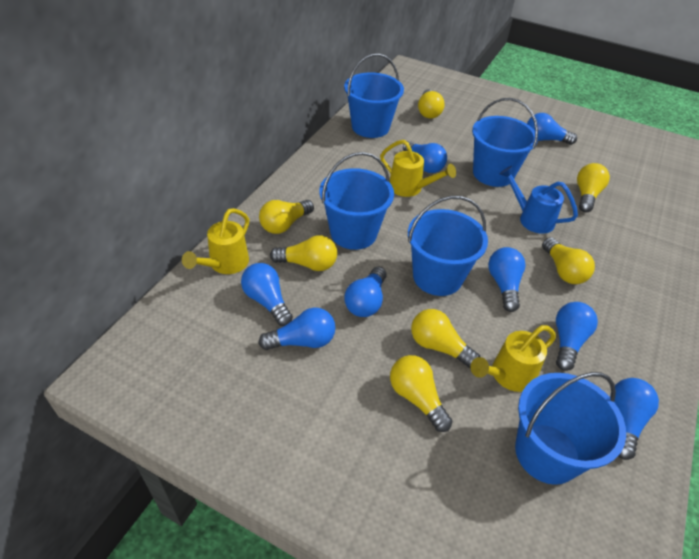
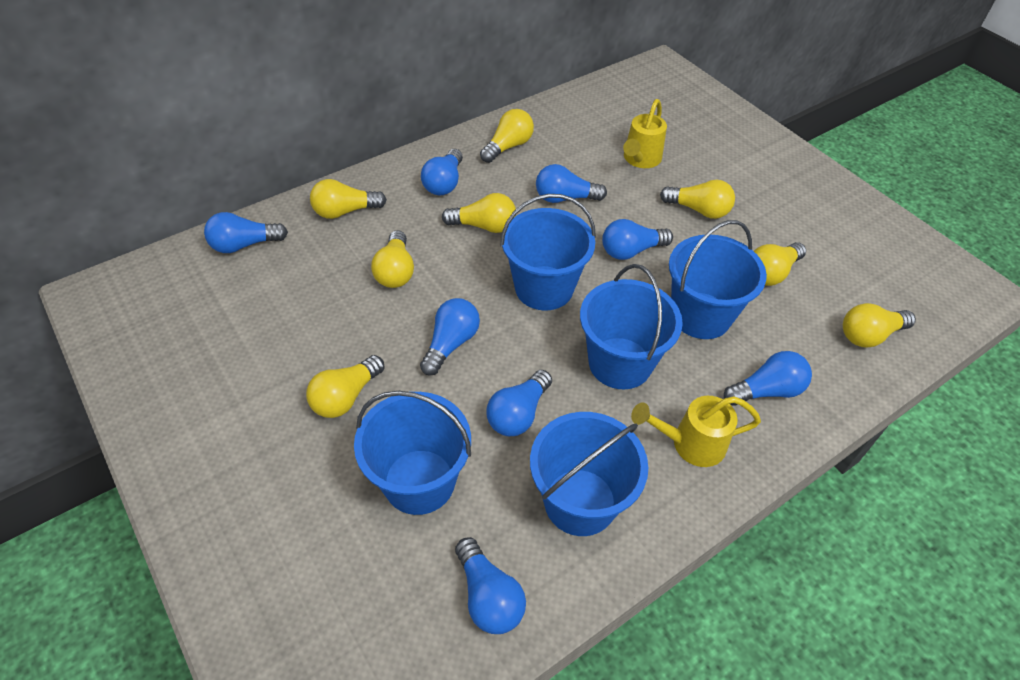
blue watering can: [500,166,578,234] = 1 -> none = 0
yellow light bulb: [259,200,314,234] [270,235,337,271] [390,355,452,432] [411,309,480,368] [418,89,445,118] [542,237,595,284] [577,163,610,212] = 7 -> [306,355,385,418] [310,179,387,219] [371,230,414,288] [442,193,516,233] [480,109,534,163] [660,180,735,219] [754,242,806,286] [843,303,916,348] = 8
yellow watering can: [182,208,249,274] [380,140,456,197] [470,325,556,392] = 3 -> [623,99,667,168] [631,396,761,467] = 2

